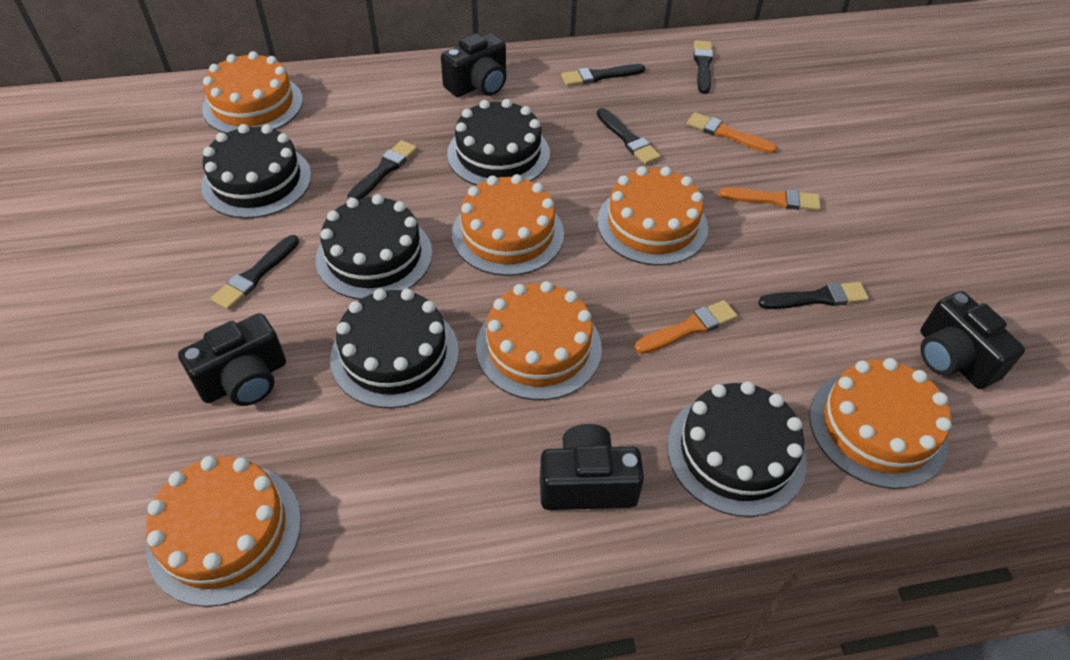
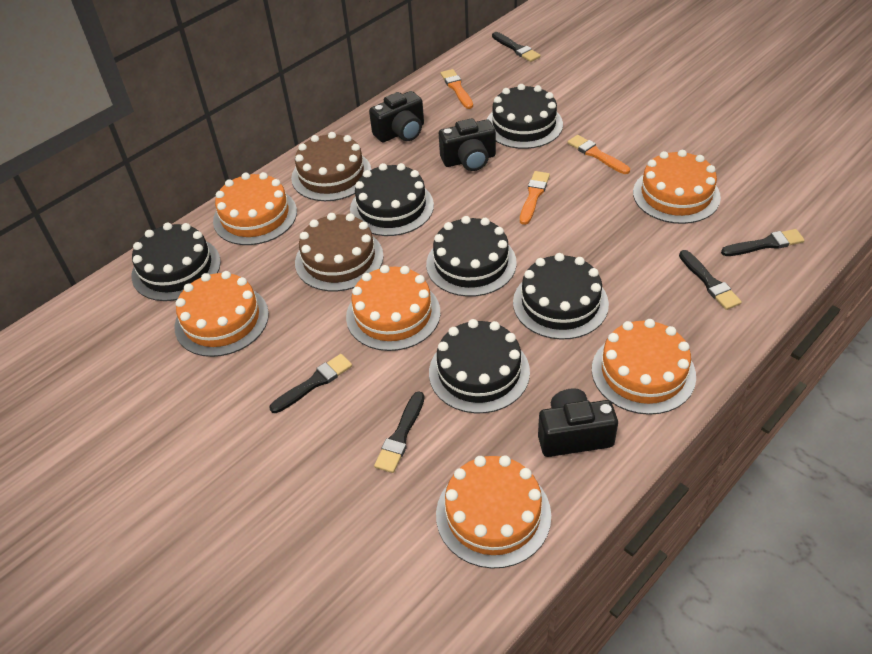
black brush: [211,235,299,310] [347,140,417,199] [561,64,645,86] [597,108,661,165] [694,40,713,94] [758,282,869,309] = 6 -> [270,354,352,413] [374,391,425,473] [492,32,541,62] [679,250,742,310] [721,229,805,256] = 5
black cake: [201,124,312,219] [316,194,432,300] [330,289,459,408] [447,99,550,185] [667,381,807,517] = 5 -> [132,222,221,301] [350,163,434,236] [426,216,517,297] [429,319,530,413] [487,84,563,149] [513,253,609,340] = 6
black camera: [178,313,286,406] [441,33,506,97] [540,424,644,510] [920,291,1025,389] = 4 -> [369,91,424,143] [439,118,496,171] [538,388,618,457] = 3
brown cake: none = 0 -> [291,132,372,201] [295,213,384,291] = 2

